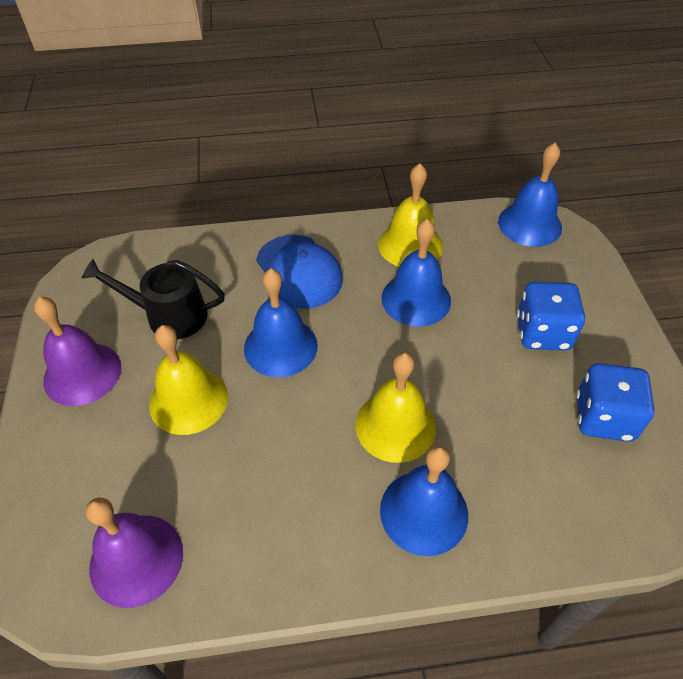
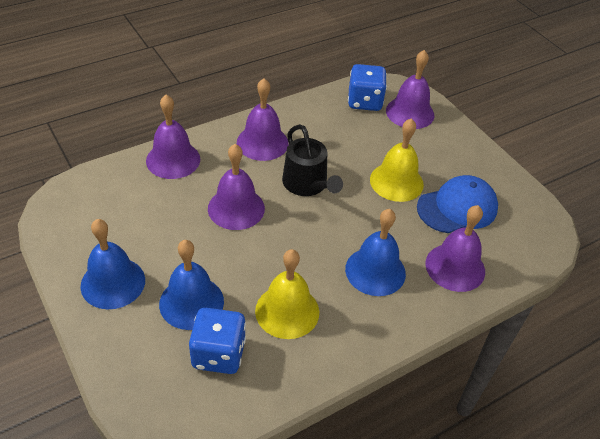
blue bell: [244,268,318,377] [380,445,468,556] [381,219,451,327] [498,143,562,247] = 4 -> [80,219,145,309] [159,240,224,330] [345,209,406,296] = 3
purple bell: [34,297,121,406] [86,497,183,608] = 2 -> [146,95,200,179] [208,144,265,230] [237,78,288,161] [386,50,434,129] [425,205,485,292] = 5
yellow bell: [149,325,228,435] [355,352,436,463] [378,164,443,267] = 3 -> [255,249,319,339] [370,118,424,202] = 2

